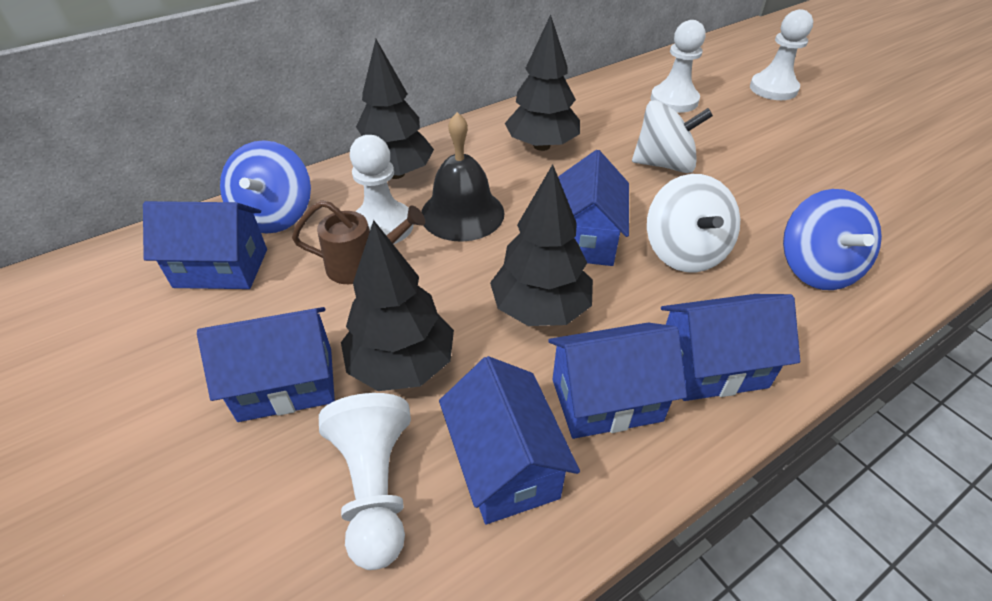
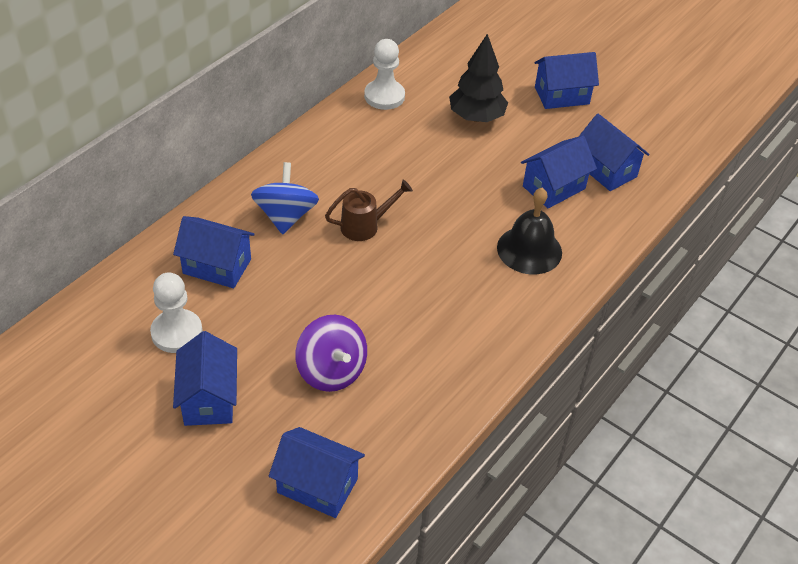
black tree: [341,220,454,391] [356,39,434,179] [490,164,593,326] [505,14,580,151] = 4 -> [449,34,508,122] = 1
blue spinning top: [220,140,311,234] [783,189,882,290] = 2 -> [251,162,319,234] = 1
purple spinning top: none = 0 -> [295,315,367,392] = 1
white pawn: [319,393,411,570] [350,135,414,244] [651,20,706,113] [750,9,813,100] = 4 -> [150,273,203,353] [364,39,405,110] = 2
white spinning top: [632,100,713,173] [647,174,740,272] = 2 -> none = 0

